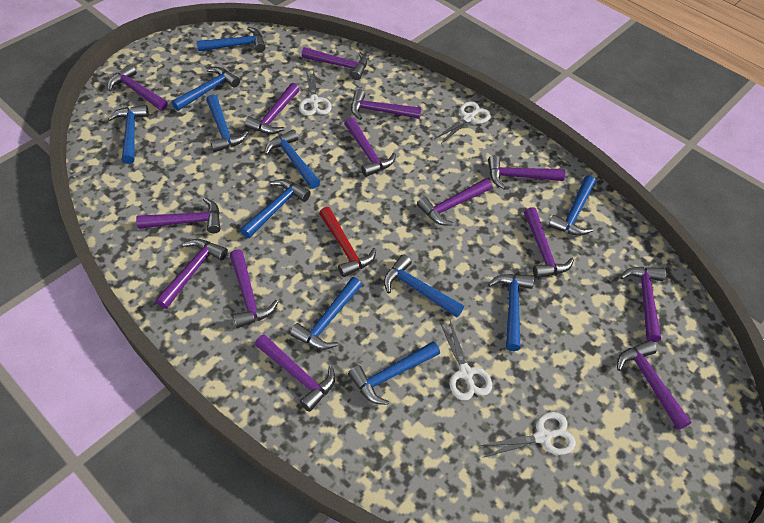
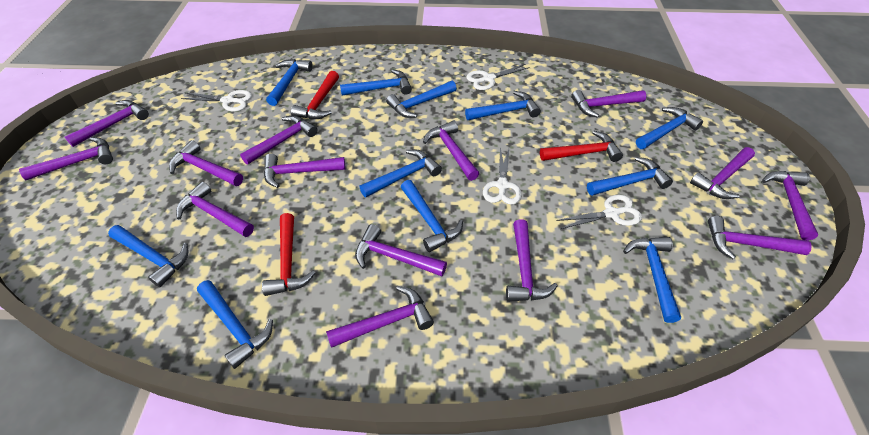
red hammer: [319,207,376,277] = 1 -> [262,213,315,296] [291,71,339,119] [540,131,623,162] = 3

